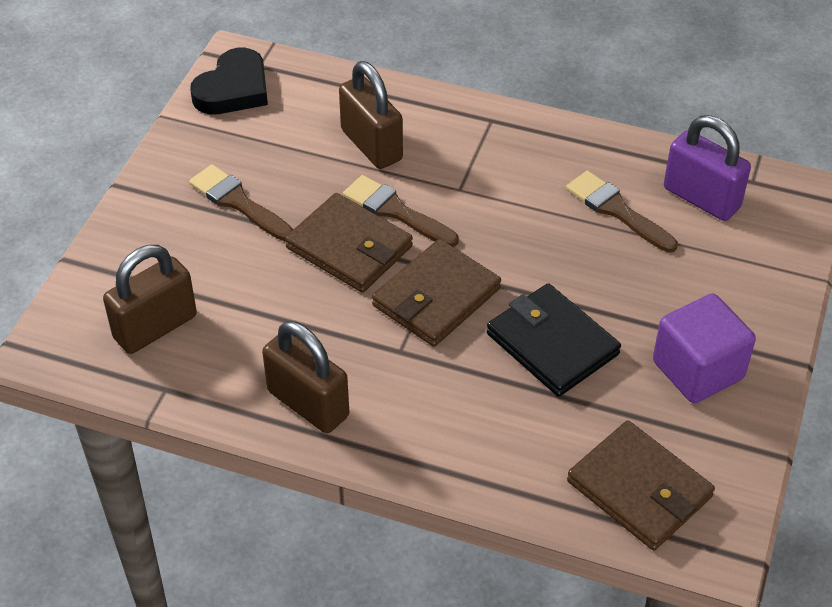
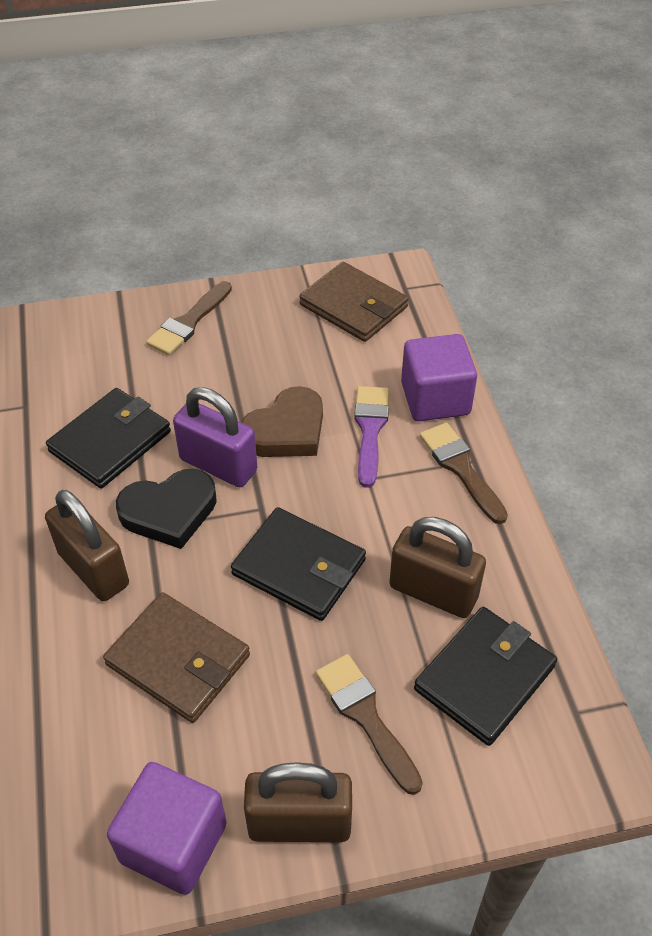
black wallet: [487,283,621,397] = 1 -> [46,388,171,488] [231,507,366,621] [414,607,557,746] = 3
brown heart: none = 0 -> [241,386,323,457] = 1
brown wallet: [285,193,413,293] [372,239,501,347] [567,421,715,550] = 3 -> [103,592,250,723] [299,262,408,342] = 2
purple brush: none = 0 -> [354,386,389,488] = 1
purple cube: [653,293,756,403] = 1 -> [107,762,227,895] [401,334,477,421] = 2

